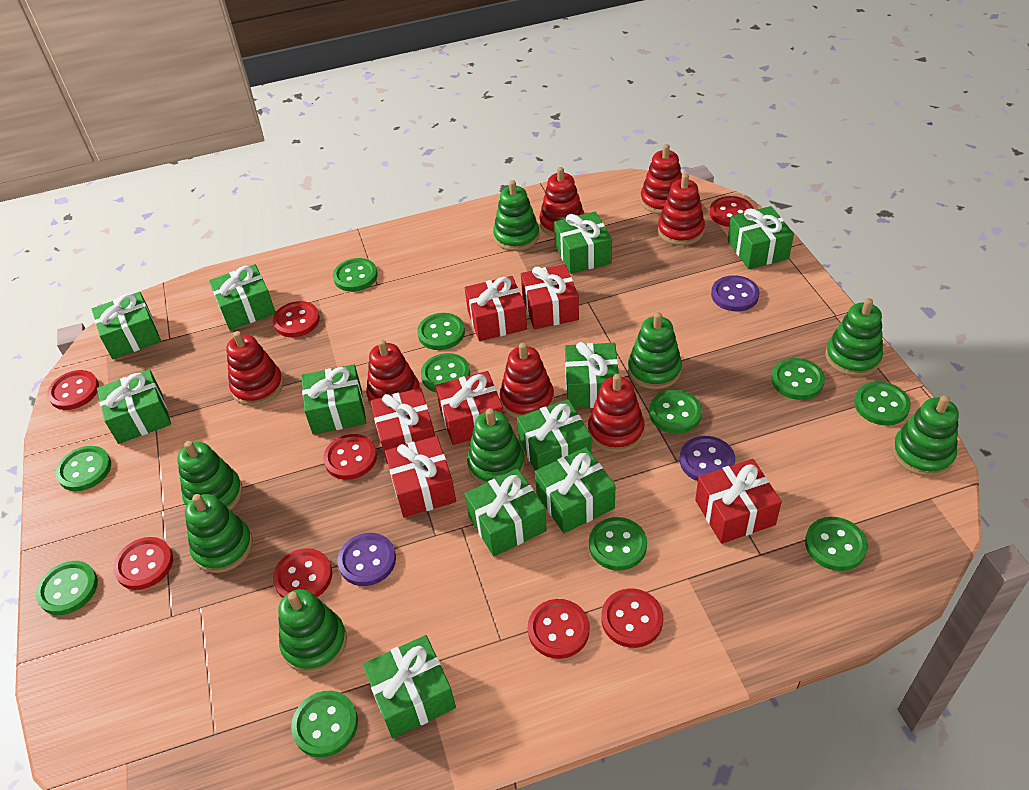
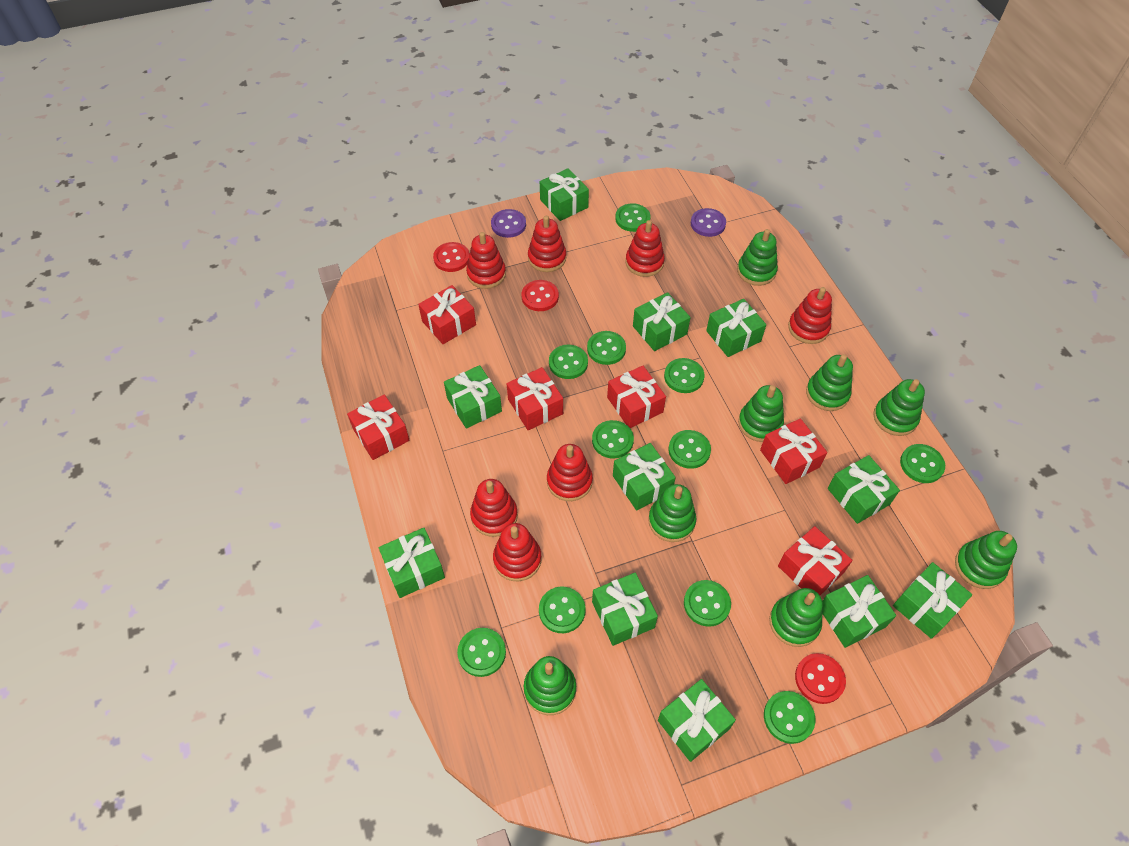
purple button: [337,533,396,586] [680,436,735,481] [711,275,759,311] = 3 -> [491,209,526,238] [691,208,726,237] = 2
red button: [47,370,99,410] [113,537,173,590] [273,301,320,337] [273,548,332,598] [323,434,377,480] [528,599,589,659] [601,588,663,648] [710,196,754,227] = 8 -> [433,242,469,272] [522,280,559,311] [795,653,846,704] = 3

